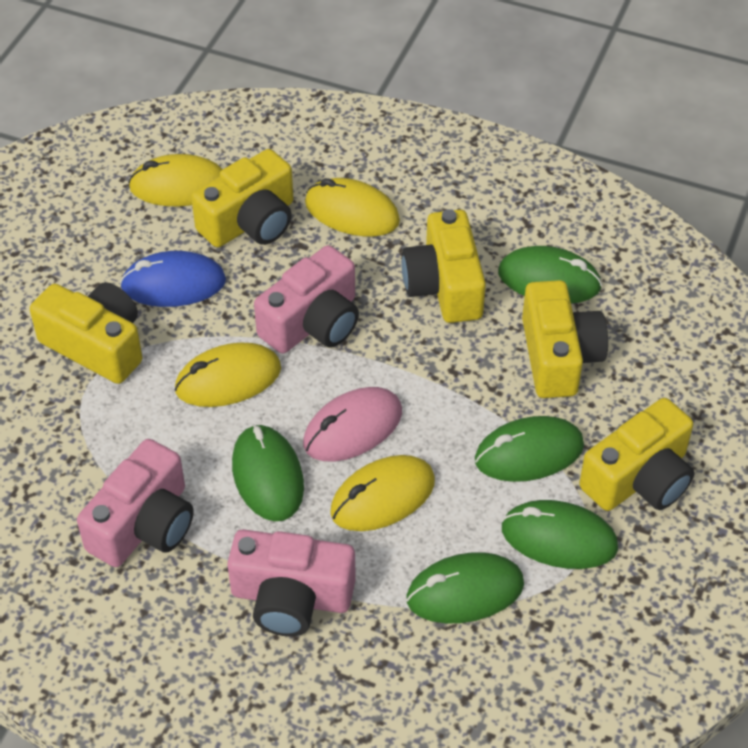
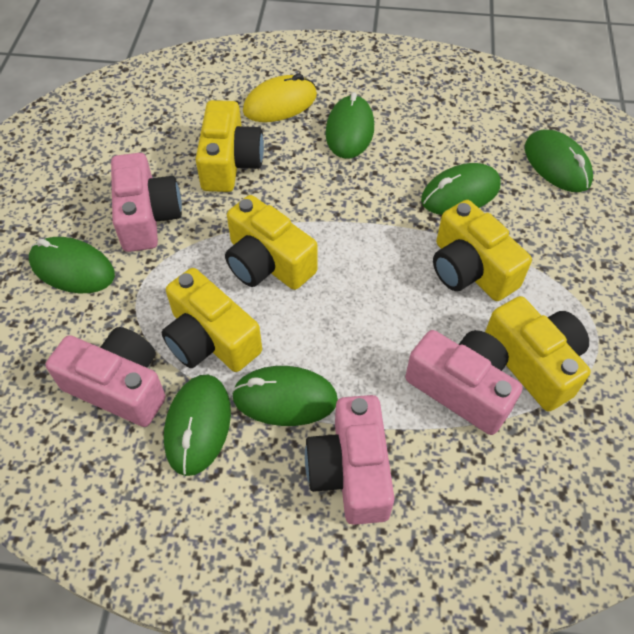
blue mouse: [120,251,226,307] = 1 -> none = 0
green mouse: [232,424,304,521] [406,552,524,623] [475,416,584,482] [498,246,602,303] [501,500,618,569] = 5 -> [29,237,115,293] [164,375,231,476] [232,366,338,426] [326,92,374,159] [421,163,501,215] [525,130,593,192] = 6
pink camera: [77,439,194,567] [227,529,356,636] [254,245,359,354] = 3 -> [46,327,166,427] [111,153,182,252] [305,395,394,525] [405,330,523,435] = 4
pink mouse: [303,387,402,462] = 1 -> none = 0
yellow mouse: [128,154,223,206] [175,343,281,407] [305,178,400,236] [330,455,435,531] = 4 -> [243,73,317,122] = 1

